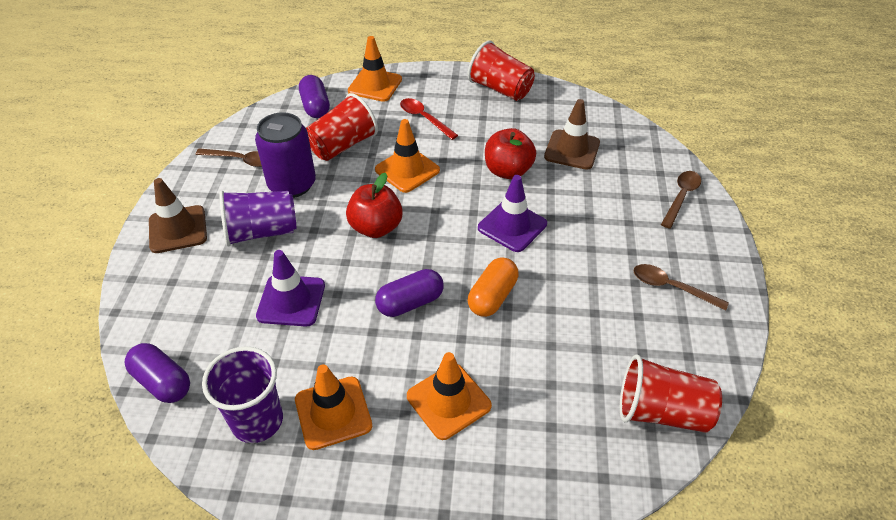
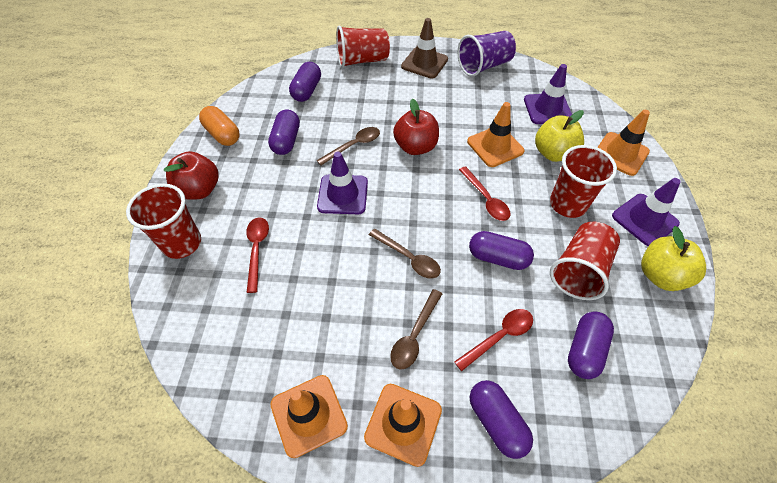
brown traffic cone: [149,178,207,253] [544,99,600,170] = 2 -> [401,18,448,78] = 1
purple can: [255,112,316,198] = 1 -> none = 0
purple capsule: [125,343,190,403] [299,75,330,118] [375,269,444,317] = 3 -> [268,109,300,155] [289,62,321,102] [469,231,534,270] [470,380,533,459] [568,311,614,379] = 5
purple cup: [202,346,283,443] [219,191,297,246] = 2 -> [458,31,516,77] = 1
purple traffic cone: [256,250,325,327] [478,175,547,252] = 2 -> [317,152,368,214] [524,64,572,124] [612,178,681,246] = 3
red cup: [306,93,378,161] [468,41,535,101] [620,354,722,433] = 3 -> [126,184,201,259] [336,26,390,68] [550,145,617,218] [550,222,620,300] = 4
red spoon: [400,98,458,140] = 1 -> [246,217,269,293] [454,309,533,371] [459,166,510,221] = 3
yellow apple: none = 0 -> [535,110,584,162] [641,226,706,291] = 2

